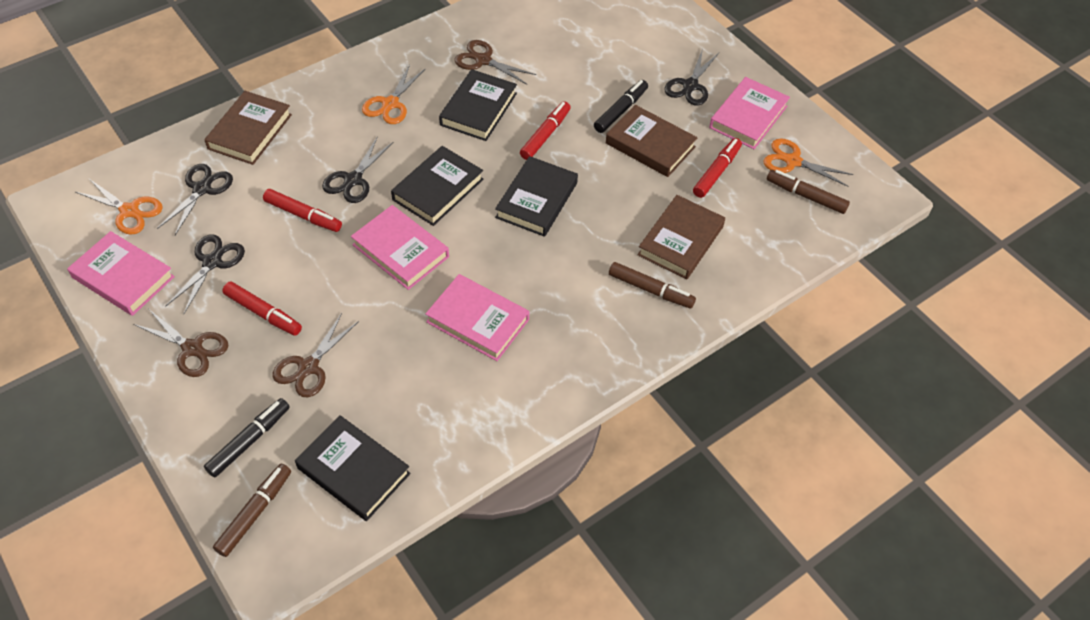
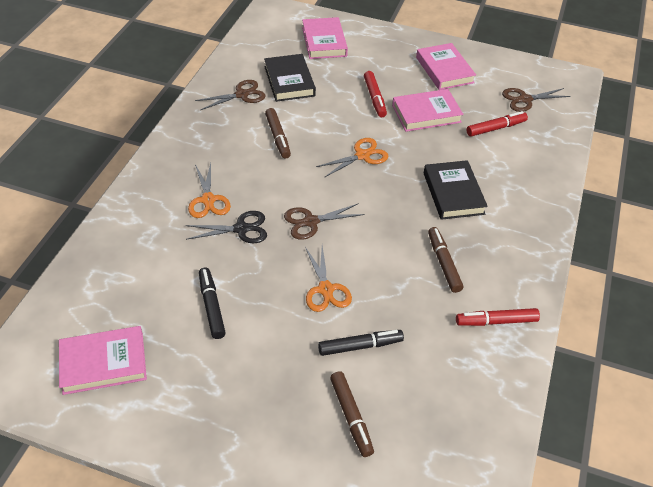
black book: [295,415,411,521] [391,146,483,226] [439,69,517,141] [495,156,578,237] = 4 -> [264,54,316,102] [424,160,488,220] = 2
black scissors: [157,164,233,235] [165,234,245,314] [322,136,394,203] [664,49,719,106] = 4 -> [186,211,267,244] = 1
brown book: [204,91,292,165] [606,105,698,177] [638,195,725,280] = 3 -> none = 0
red marker: [222,282,302,336] [263,189,342,232] [520,101,571,160] [693,138,742,198] = 4 -> [364,71,387,117] [456,308,540,326] [466,111,528,137] = 3

